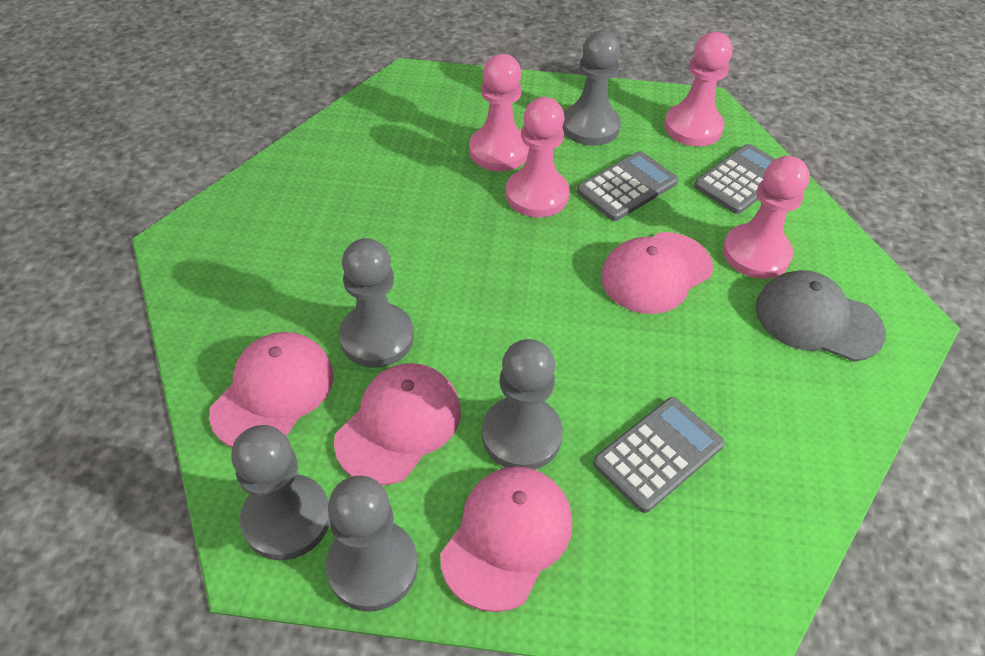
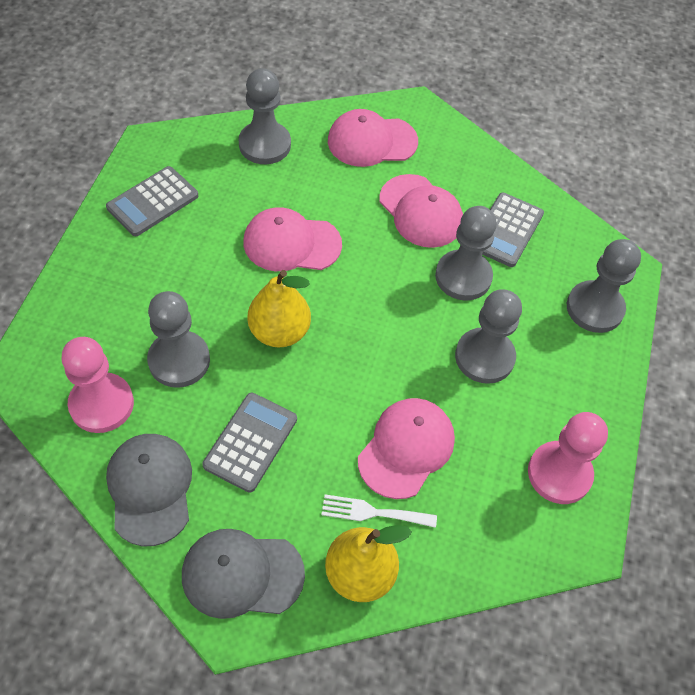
grey cap: [755,270,886,361] = 1 -> [106,434,192,546] [182,529,305,619] = 2
pink pawn: [469,54,529,171] [506,97,570,217] [664,32,733,147] [723,156,809,279] = 4 -> [61,337,134,433] [528,412,608,504] = 2
white fork: none = 0 -> [322,494,437,528] = 1
yellow pear: none = 0 -> [248,270,311,347] [325,525,412,602] = 2

